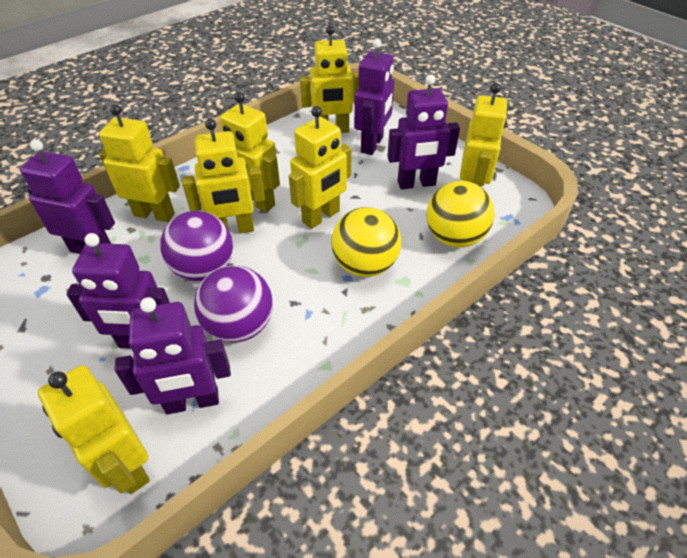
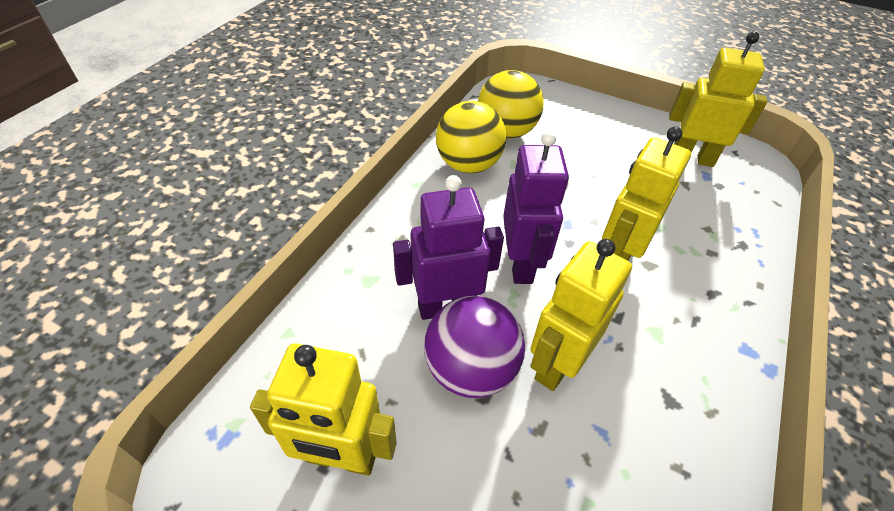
purple ball: [160,211,233,281] [194,265,273,343] = 2 -> [424,296,525,398] = 1
purple robot: [20,139,115,254] [67,233,170,349] [115,297,231,414] [354,38,394,155] [387,74,460,189] = 5 -> [393,175,504,320] [503,131,569,284] = 2
yellow robot: [38,365,150,494] [99,104,180,222] [182,119,265,233] [220,92,280,212] [289,106,352,229] [300,25,359,133] [460,83,507,187] = 7 -> [250,343,397,476] [530,239,632,391] [602,127,691,261] [669,32,767,167] = 4

